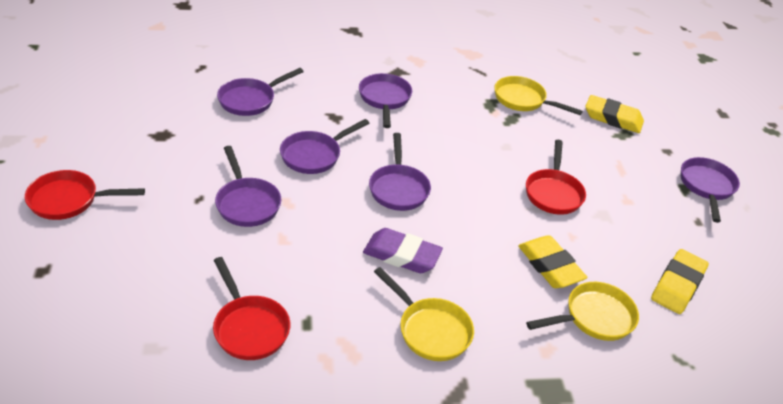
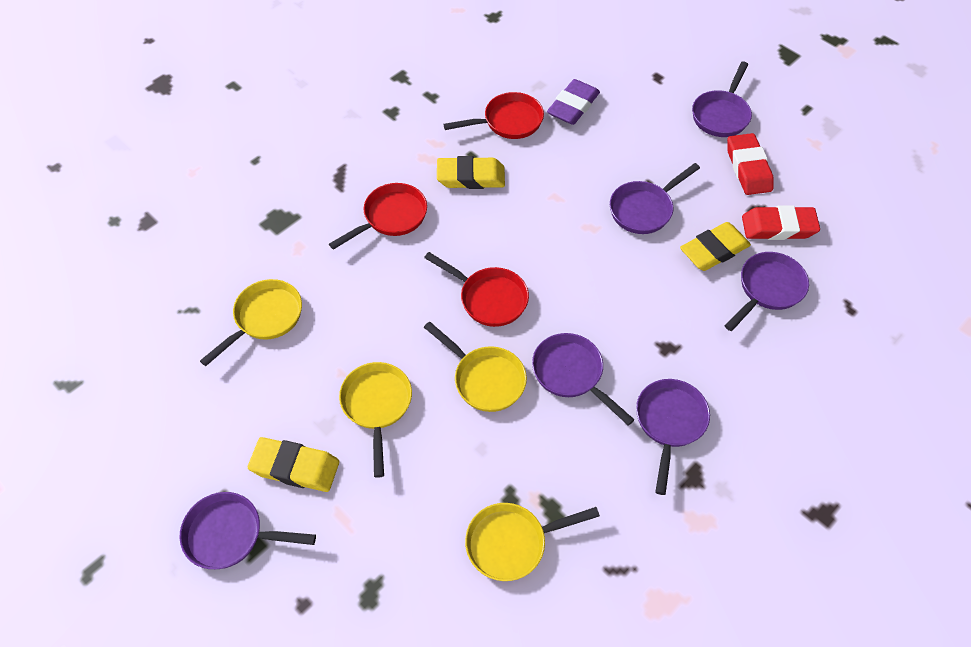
red eraser: none = 0 -> [727,133,774,195] [742,205,820,240] = 2
yellow pan: [374,267,474,361] [494,76,583,115] [526,282,639,341] = 3 -> [200,279,302,366] [339,362,412,478] [424,322,527,412] [465,503,600,581] = 4

